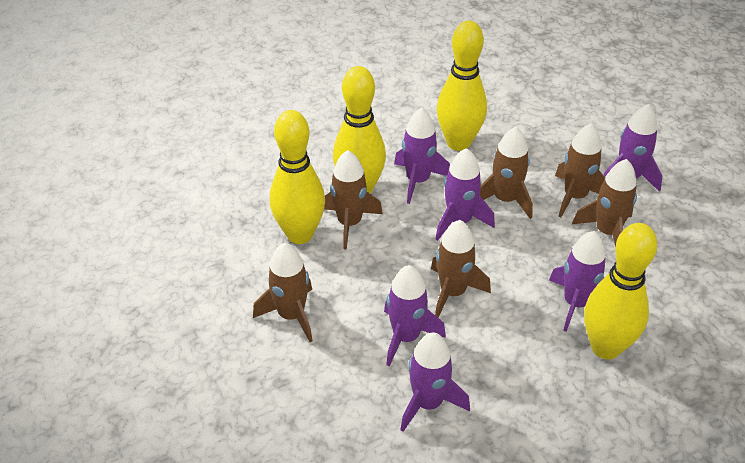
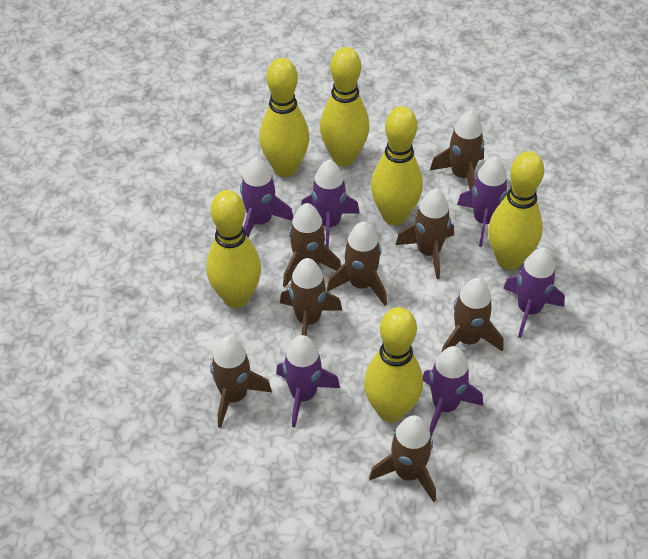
brown rocket: [253,243,313,342] [324,150,383,250] [431,220,491,318] [480,127,533,219] [555,124,605,217] [572,159,637,247] = 6 -> [210,336,272,428] [280,258,342,336] [283,203,341,287] [327,221,387,306] [369,415,436,502] [395,189,454,279] [430,110,484,190] [441,278,504,353] = 8
yellow bowling pin: [270,110,325,244] [333,66,386,194] [437,21,487,151] [584,223,657,359] = 4 -> [206,190,261,308] [259,58,310,177] [320,47,370,166] [364,307,423,423] [371,106,423,225] [488,151,544,270] = 6

